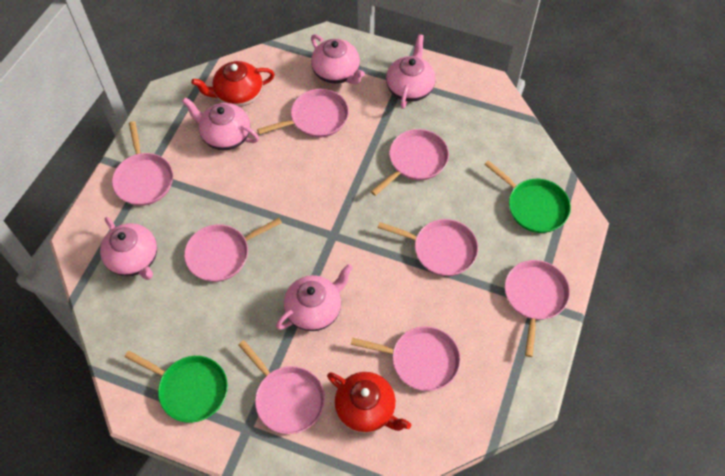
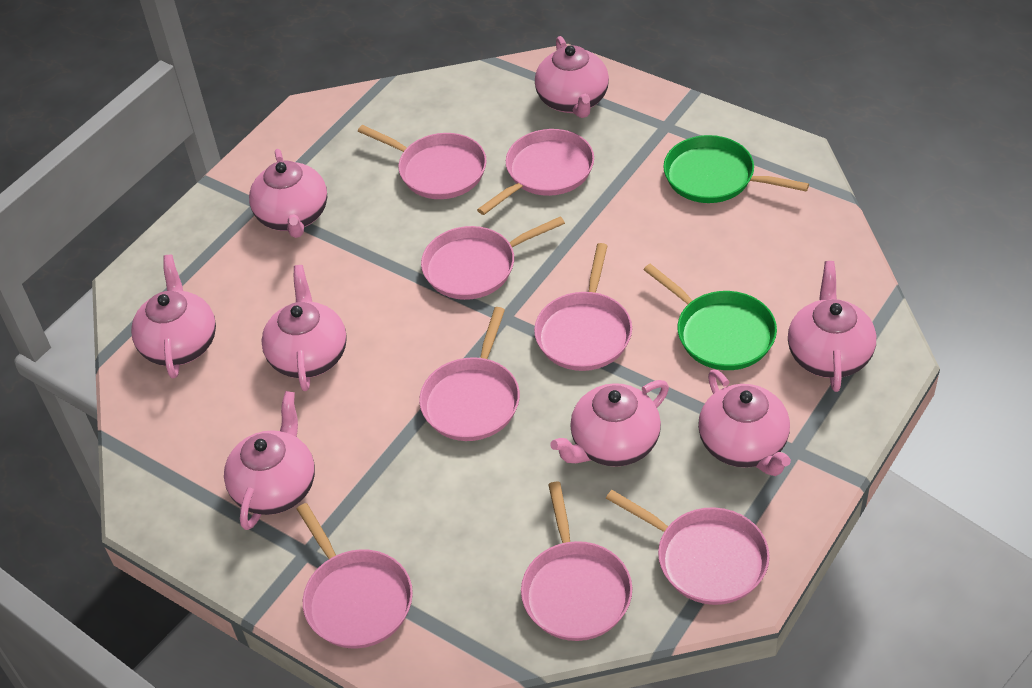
pink teapot: [100,217,157,280] [182,97,259,150] [276,264,353,331] [311,34,365,84] [386,34,436,109] = 5 -> [131,255,216,379] [224,391,315,530] [249,149,327,238] [261,265,347,391] [535,36,609,118] [550,380,669,467] [698,370,791,476] [788,261,876,392] = 8
red teapot: [191,61,275,107] [327,372,411,433] = 2 -> none = 0

